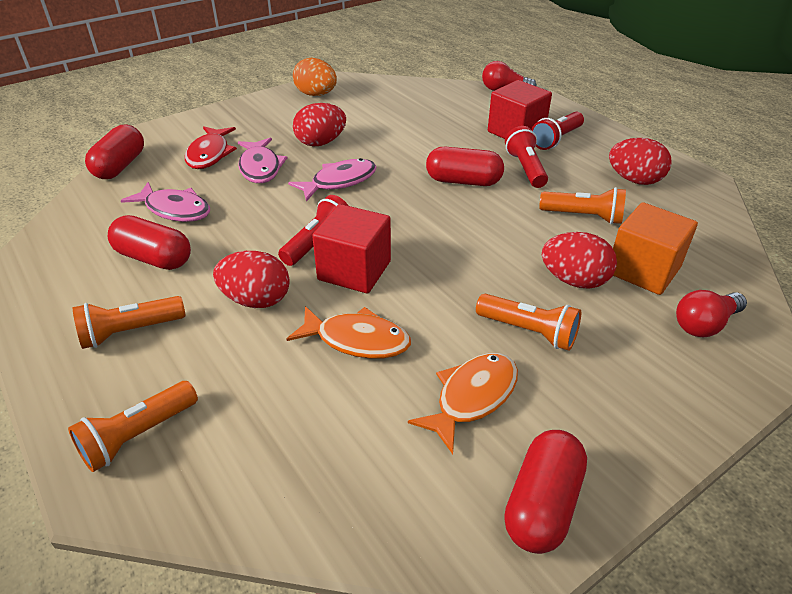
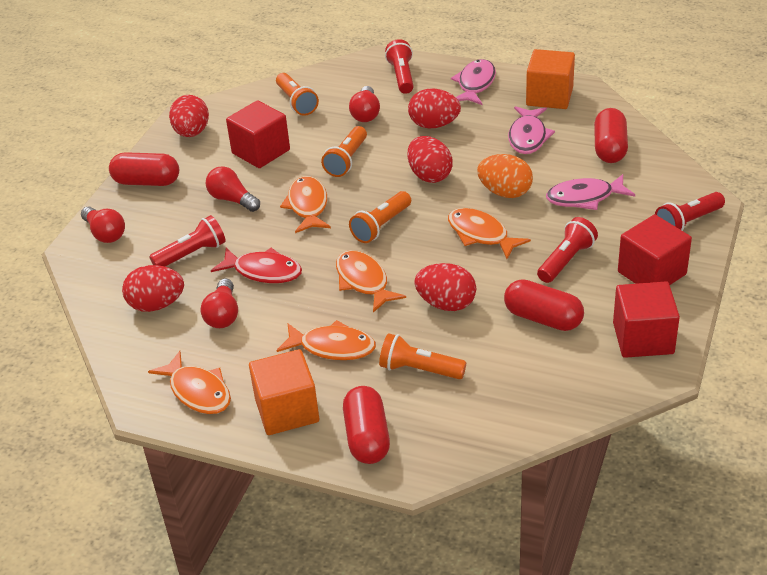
orange cube: [613,202,698,295] = 1 -> [249,349,319,435] [526,49,575,109] = 2
orange fish: [287,306,411,359] [408,353,518,454] = 2 -> [148,351,231,414] [276,320,376,360] [280,176,331,233] [336,250,406,312] [448,208,531,259] = 5
red cube: [312,204,391,293] [488,80,552,139] = 2 -> [226,100,290,168] [613,281,680,358] [618,215,692,285] = 3
red egg: [213,251,290,308] [293,103,346,146] [542,232,617,289] [609,138,672,185] = 4 -> [122,265,184,312] [169,95,209,137] [408,88,461,128] [408,136,453,183] [414,263,476,311] = 5
red flashlight: [278,195,348,266] [505,126,548,188] [531,112,584,150] = 3 -> [149,215,226,267] [385,39,414,94] [537,217,598,283] [655,192,725,231] = 4
red light bulb: [482,61,536,91] [676,290,747,337] = 2 -> [81,207,125,243] [201,278,238,328] [206,166,260,212] [349,86,380,122] = 4

